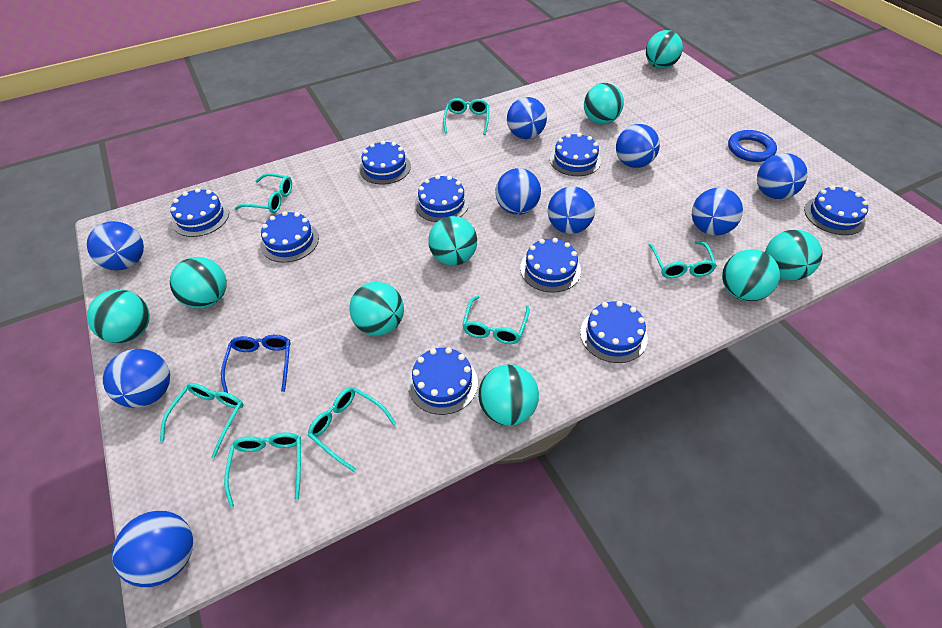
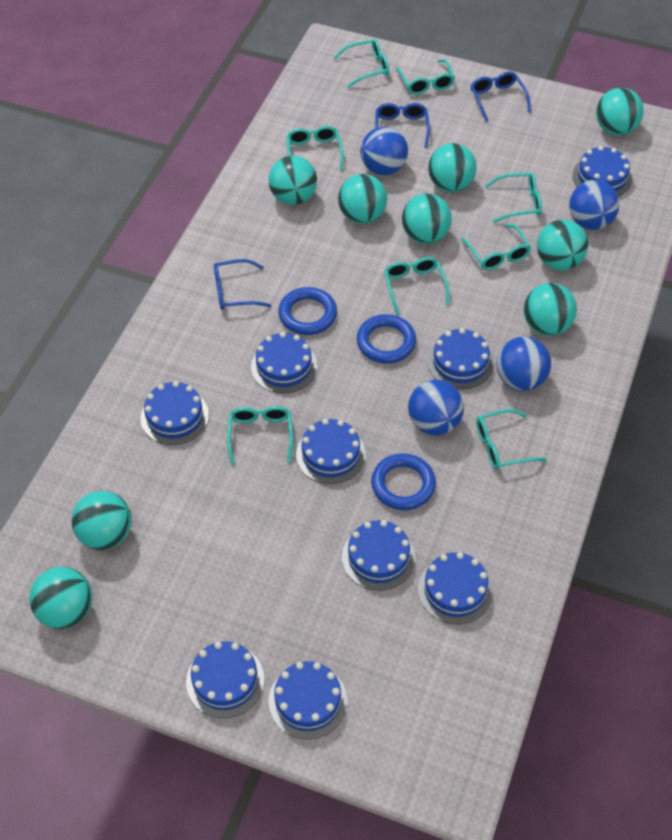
blue ball: [87,221,144,270] [103,349,170,408] [112,511,193,587] [495,168,541,215] [507,97,547,139] [548,186,595,234] [616,124,660,168] [692,188,743,236] [757,153,808,199] = 9 -> [360,127,408,175] [408,380,464,435] [496,337,551,391] [569,180,620,230] = 4
blue glasses: [221,335,290,393] = 1 -> [214,259,271,310] [375,103,430,148] [471,71,531,122] = 3
blue ring: [728,130,777,162] = 1 -> [278,287,337,335] [357,314,416,364] [371,453,436,510] = 3
turquoise glasses: [160,383,243,458] [224,432,301,507] [235,173,292,213] [307,387,397,472] [443,98,489,135] [462,296,530,344] [649,241,717,278] = 7 -> [227,406,293,465] [286,126,344,171] [334,39,389,88] [384,257,449,315] [396,59,455,95] [461,224,531,270] [476,409,547,470] [485,173,542,223] = 8

